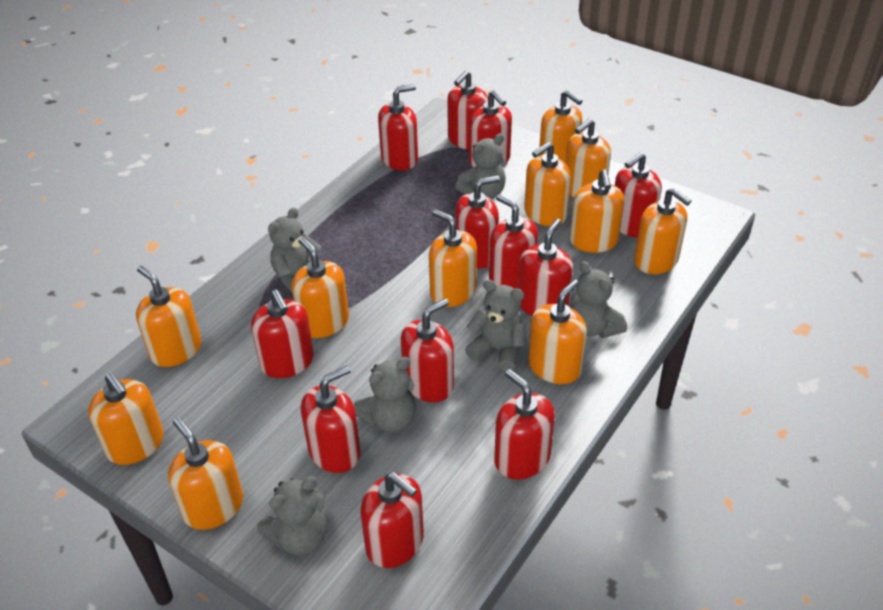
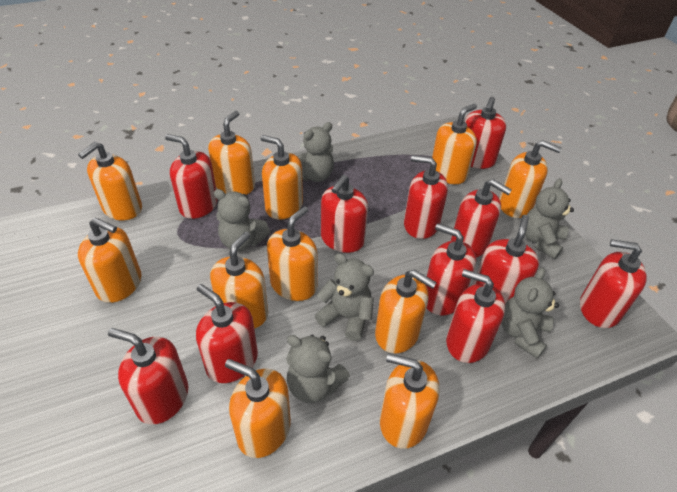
red soap dispenser: [251,290,314,378] [301,366,360,473] [361,472,424,568] [378,84,418,171] [401,298,454,402] [447,71,488,150] [455,175,500,268] [469,90,512,168] [489,194,538,289] [494,369,555,479] [518,219,573,316] [615,152,662,238] = 12 -> [108,328,188,424] [165,134,218,219] [196,284,258,383] [321,175,368,253] [404,155,448,239] [426,223,476,315] [446,269,505,363] [451,179,512,258] [465,97,506,169] [473,215,539,304] [580,239,647,328] = 11

